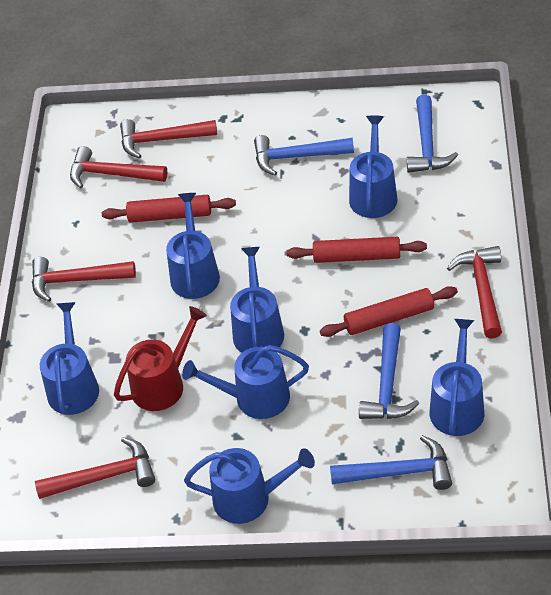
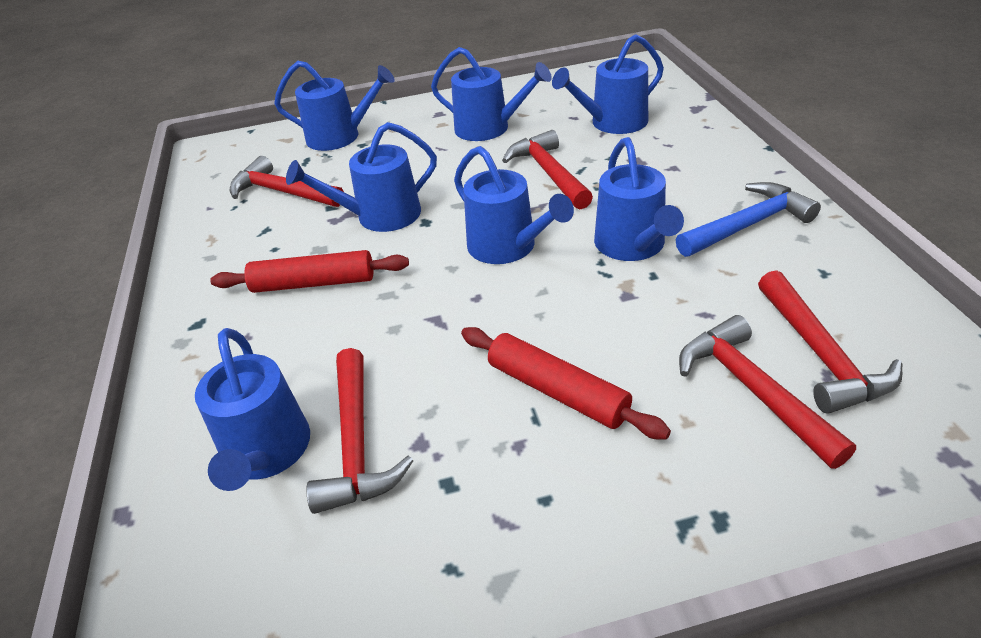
blue hammer: [254,135,354,176] [330,435,452,490] [359,323,419,419] [407,95,458,173] = 4 -> [676,182,821,257] = 1
red rolling pin: [102,195,236,223] [286,237,427,263] [320,286,458,337] = 3 -> [210,250,409,293] [461,327,671,439] = 2
red watering can: [114,306,207,411] = 1 -> none = 0

